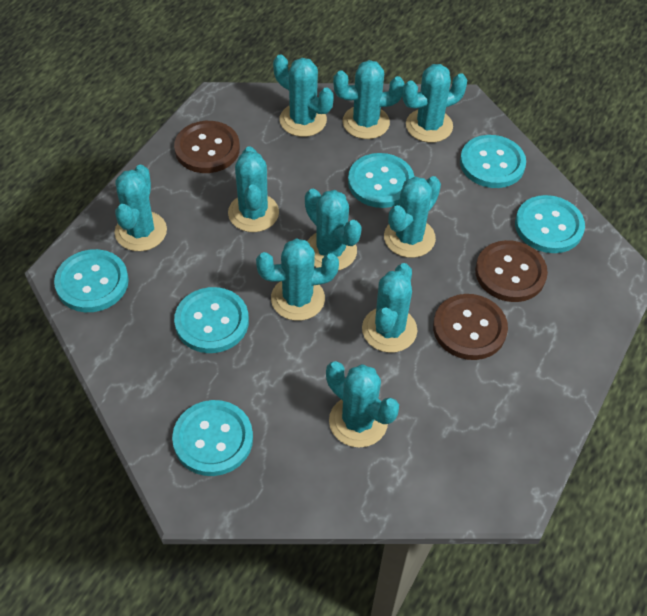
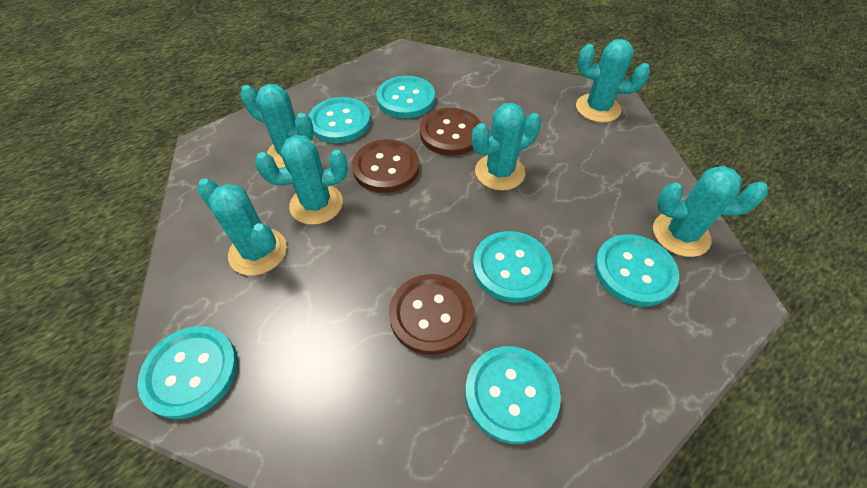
turquoise cactus: [115,165,167,251] [228,146,279,232] [256,238,339,321] [273,54,334,137] [305,189,362,270] [326,361,399,448] [333,60,405,139] [362,263,417,353] [384,176,441,258] [402,64,467,143] = 10 -> [197,178,287,276] [240,84,314,168] [255,135,348,225] [472,103,541,191] [576,39,650,123] [653,166,768,257] = 6

